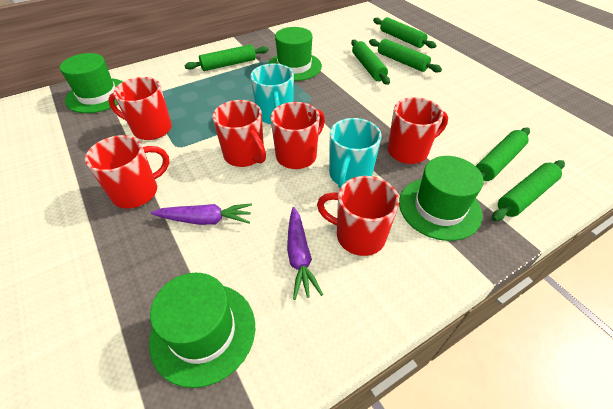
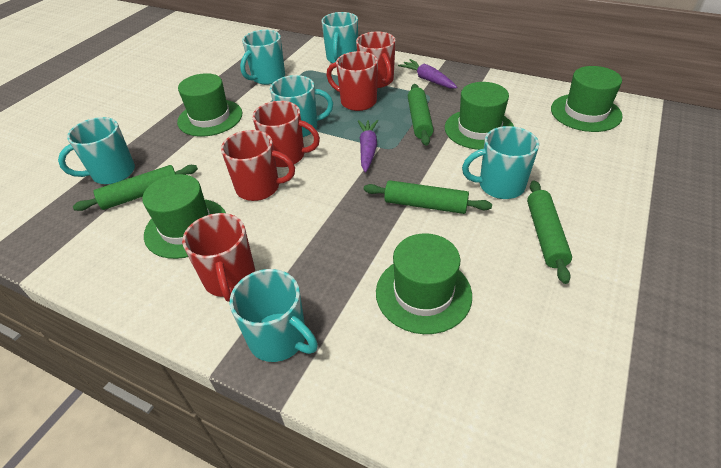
green hat: [60,53,123,113] [149,273,255,388] [268,27,322,81] [399,156,484,241] = 4 -> [142,174,226,259] [177,73,242,137] [376,233,472,334] [445,82,514,150] [551,66,623,132] = 5
green rolling pin: [184,44,268,71] [351,40,390,85] [369,39,442,72] [373,17,437,48] [476,127,530,181] [492,160,565,221] = 6 -> [73,165,198,211] [364,180,492,214] [408,84,434,146] [527,180,572,284] = 4
red mug: [85,135,169,208] [108,77,172,140] [212,100,266,167] [271,102,325,169] [317,176,399,256] [388,97,448,164] = 6 -> [182,213,255,302] [221,130,295,201] [252,101,320,167] [326,51,378,111] [356,31,396,88] = 5
turquoise mug: [250,64,294,124] [329,118,382,188] = 2 -> [58,117,135,184] [230,269,318,362] [240,30,285,85] [270,75,333,137] [321,12,358,63] [462,126,539,199] = 6

